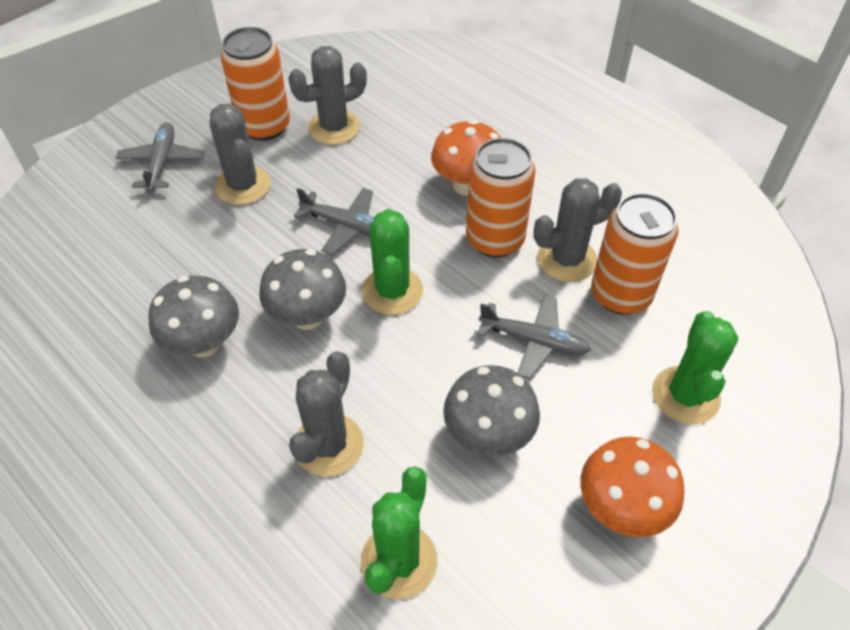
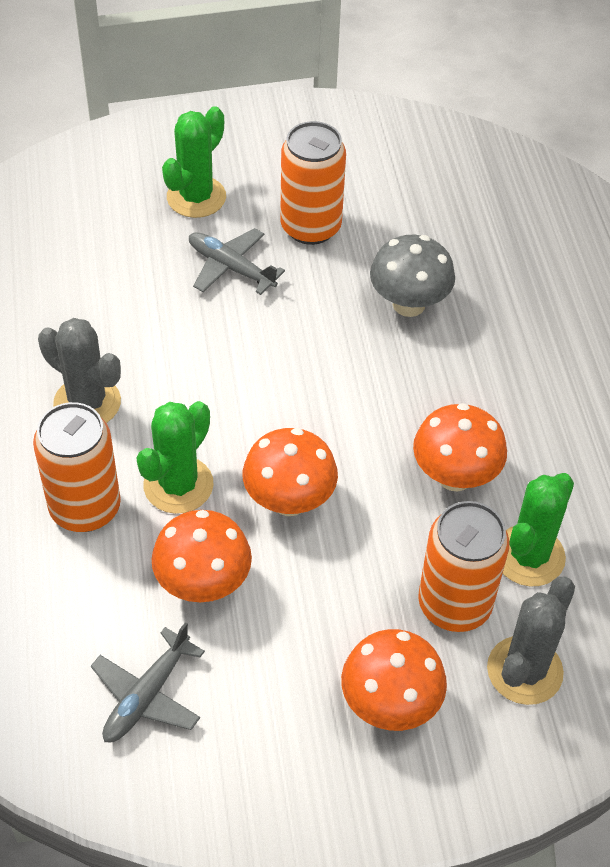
grey cactus: [210,103,271,205] [288,46,367,145] [289,351,364,476] [533,178,622,282] = 4 -> [38,318,121,423] [487,577,575,705] = 2
grey mushroom: [148,275,239,358] [259,249,346,330] [443,365,540,456] = 3 -> [370,235,455,317] = 1
grey plane: [116,122,205,192] [294,188,374,255] [477,295,591,379] = 3 -> [91,622,205,742] [189,228,285,295] = 2
orange mushroom: [431,120,501,196] [580,437,684,537] = 2 -> [152,510,252,602] [243,428,338,516] [341,629,447,731] [413,403,507,491] = 4

